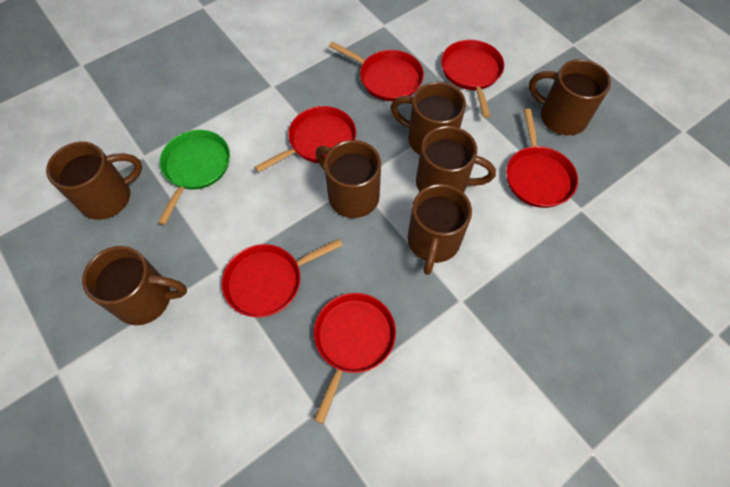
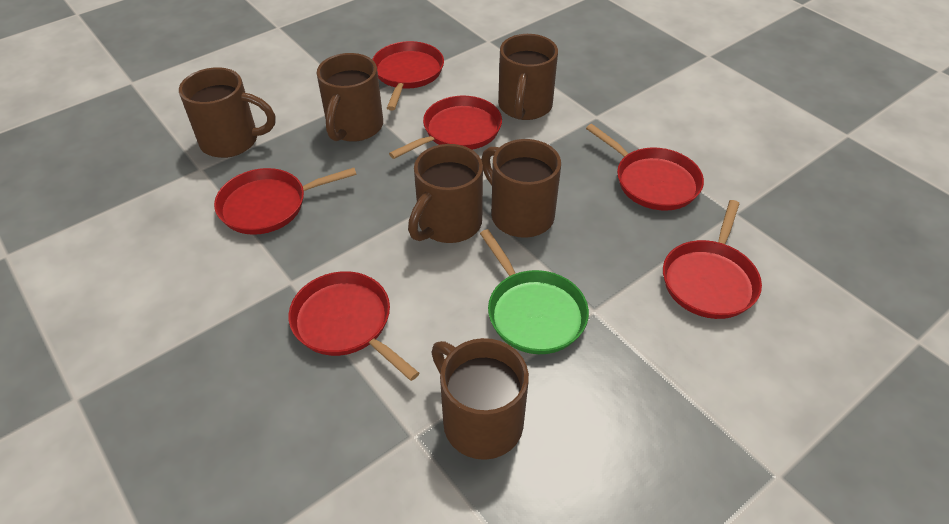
brown mug: [46,142,142,220] [82,246,187,325] [315,140,381,218] [391,82,466,155] [408,184,472,275] [416,126,496,193] [529,59,611,135] = 7 -> [179,67,276,158] [317,53,383,142] [408,144,483,243] [431,338,529,460] [481,139,561,238] [498,34,558,120] = 6

